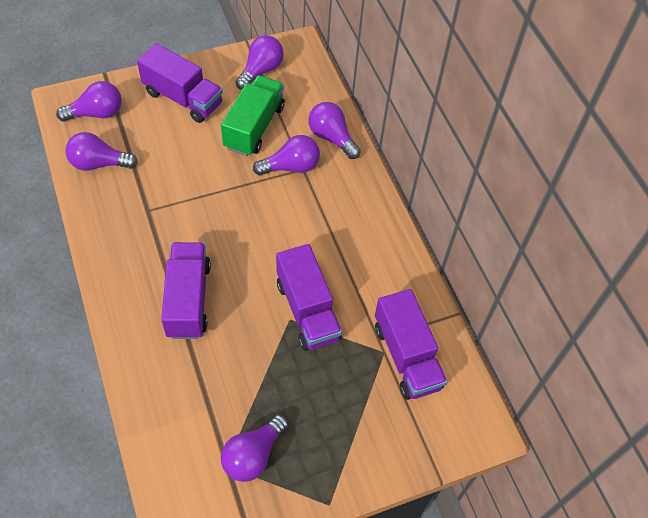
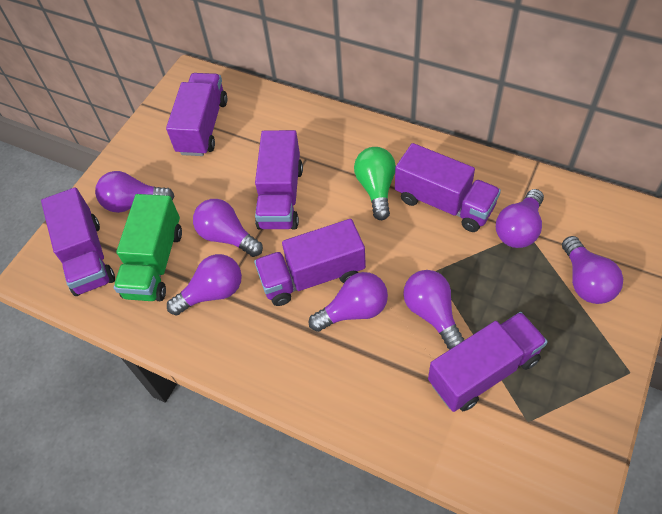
green light bulb: none = 0 -> [354,147,396,220] = 1
purple light bulb: [56,81,122,122] [65,132,138,171] [221,414,288,482] [236,35,284,90] [253,135,320,175] [308,102,361,159] = 6 -> [95,171,175,213] [167,254,242,315] [193,199,263,257] [309,272,388,332] [403,270,464,350] [496,189,544,248] [562,236,623,304] = 7
purple truck: [137,43,223,123] [161,242,211,339] [276,244,342,351] [375,289,447,400] = 4 -> [41,187,115,296] [166,73,227,156] [254,219,366,306] [255,130,303,230] [395,143,501,232] [428,312,548,412] = 6

